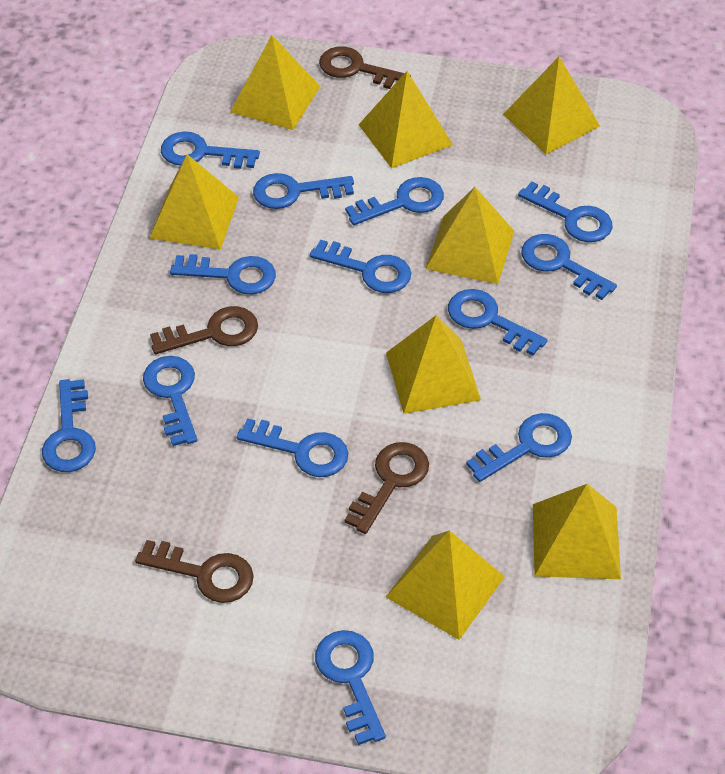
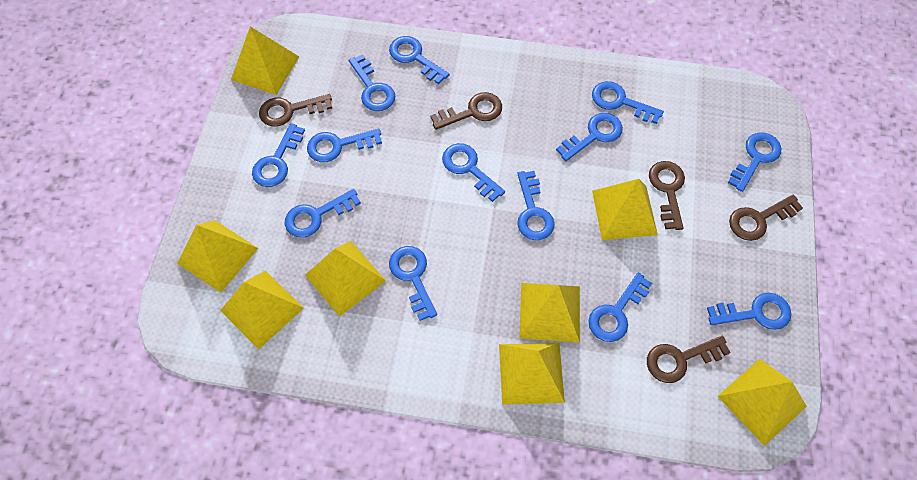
brown key: [135,540,254,603] [150,306,258,355] [319,47,411,89] [344,442,429,534] = 4 -> [259,94,332,127] [430,92,502,130] [647,336,731,383] [649,161,685,230] [729,195,803,241] = 5

